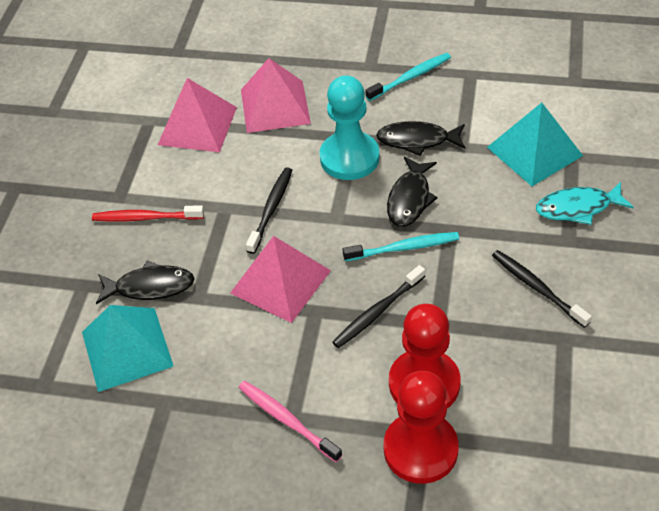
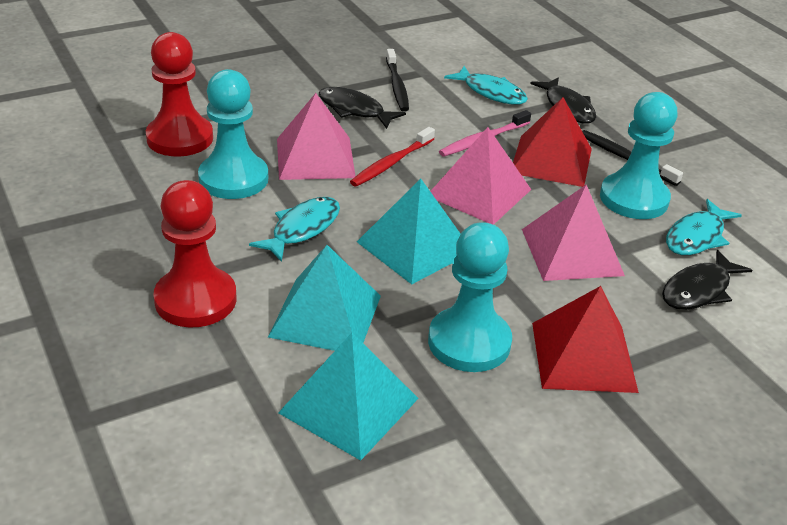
black toothbrush: [246,167,292,254] [332,265,425,348] [492,250,592,328] = 3 -> [386,49,409,112] [582,130,683,186] = 2
red pyramid: none = 0 -> [513,97,592,187] [532,286,639,393] = 2
turquoise fish: [536,182,634,225] = 1 -> [249,197,340,262] [444,66,528,105] [666,199,742,255] = 3
turquoise pawn: [320,75,379,180] = 1 -> [198,69,268,199] [428,222,512,372] [600,92,678,219] = 3
turquoise pyramid: [82,305,174,392] [487,103,583,186] = 2 -> [268,245,381,351] [278,333,419,461] [357,179,460,284] = 3
turquoise toothbrush: [343,232,459,261] [365,53,451,101] = 2 -> none = 0

